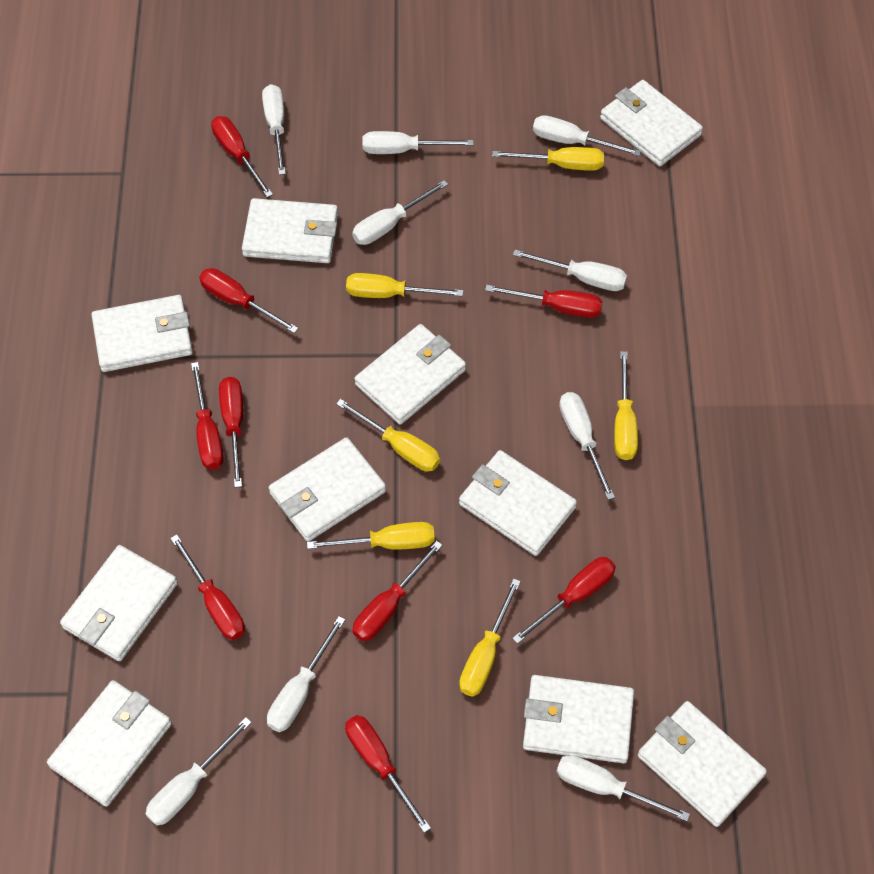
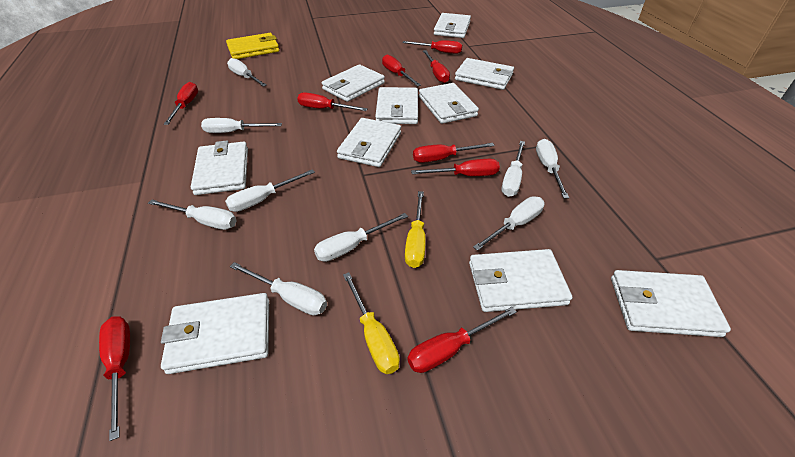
yellow screwdriver: [307,522,435,550] [336,399,440,471] [346,273,463,298] [459,578,521,697] [492,147,604,171] [614,351,638,460] = 6 -> [343,272,400,374] [405,191,426,268] = 2
yellow wallet: none = 0 -> [226,33,279,59] = 1

